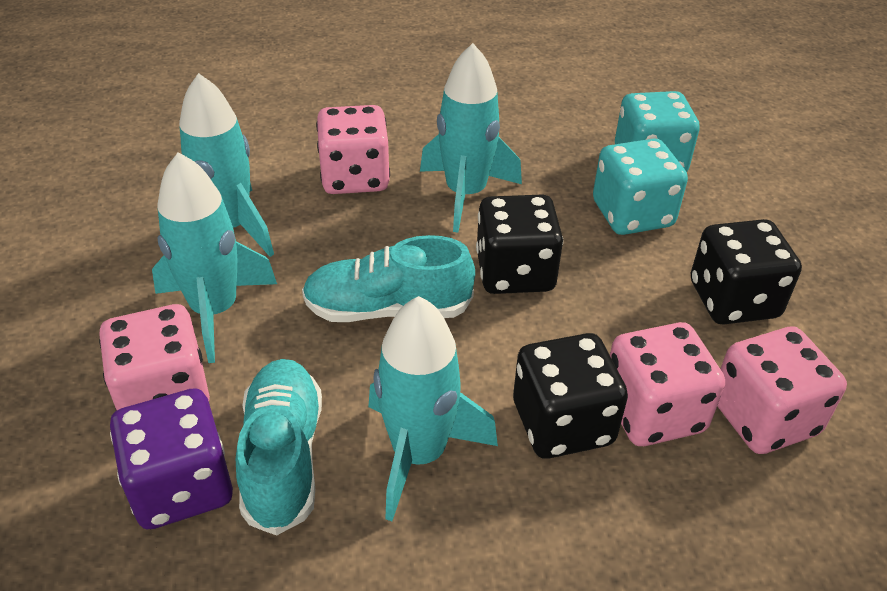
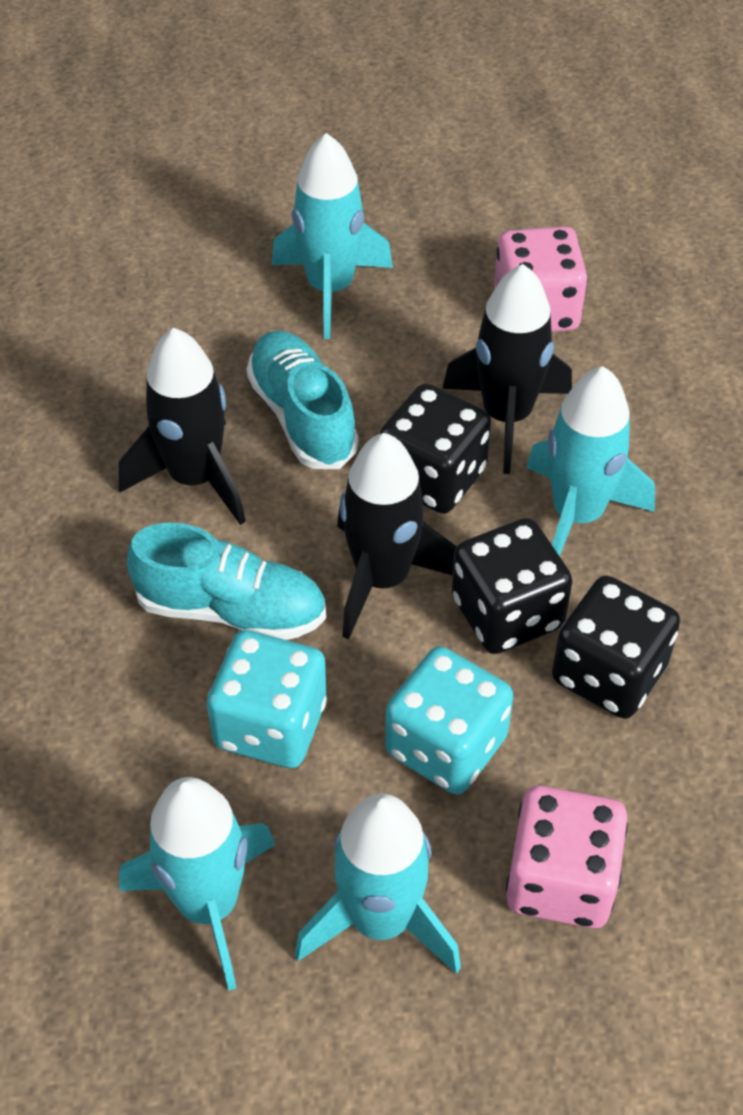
black rocket: none = 0 -> [119,328,246,525] [337,433,457,639] [442,264,572,474] = 3
pink dice: [99,304,210,411] [316,105,390,194] [610,322,725,446] [717,326,847,454] = 4 -> [494,226,588,332] [506,786,628,929] = 2
purple dice: [110,388,233,529] = 1 -> none = 0

